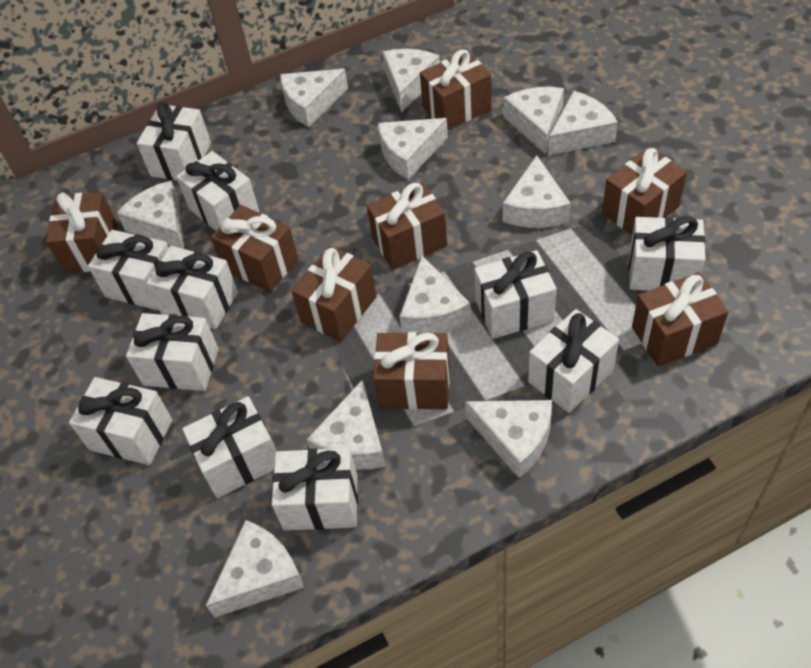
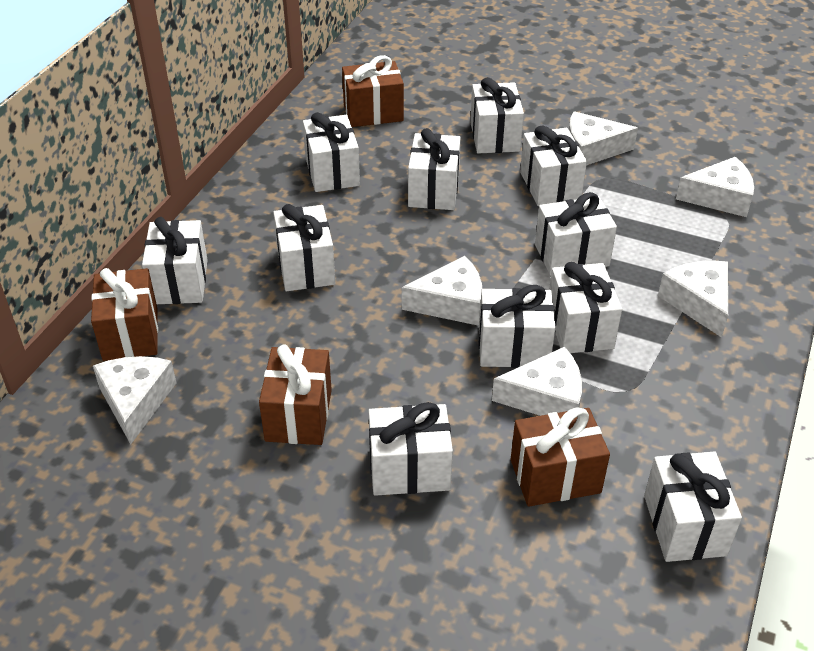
brown gift: [46,192,118,273] [211,205,299,292] [291,246,377,342] [367,182,447,270] [373,332,450,410] [420,49,492,130] [602,147,687,235] [632,272,729,367] = 8 -> [91,268,158,361] [259,345,332,445] [342,55,404,127] [511,407,610,507] = 4
white cheese: [117,181,184,249] [206,520,304,617] [280,69,348,127] [307,379,386,470] [378,118,448,180] [383,49,440,112] [399,256,471,333] [465,400,552,478] [503,87,564,154] [503,155,571,228] [548,91,618,156] = 11 -> [93,356,176,445] [402,256,482,326] [492,347,582,416] [569,111,638,166] [658,260,728,338] [676,157,754,217] = 6

